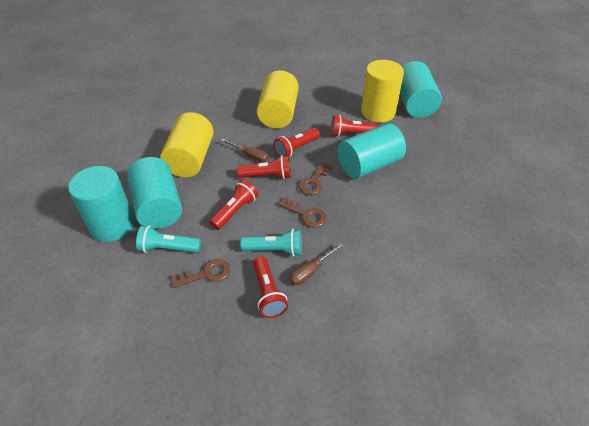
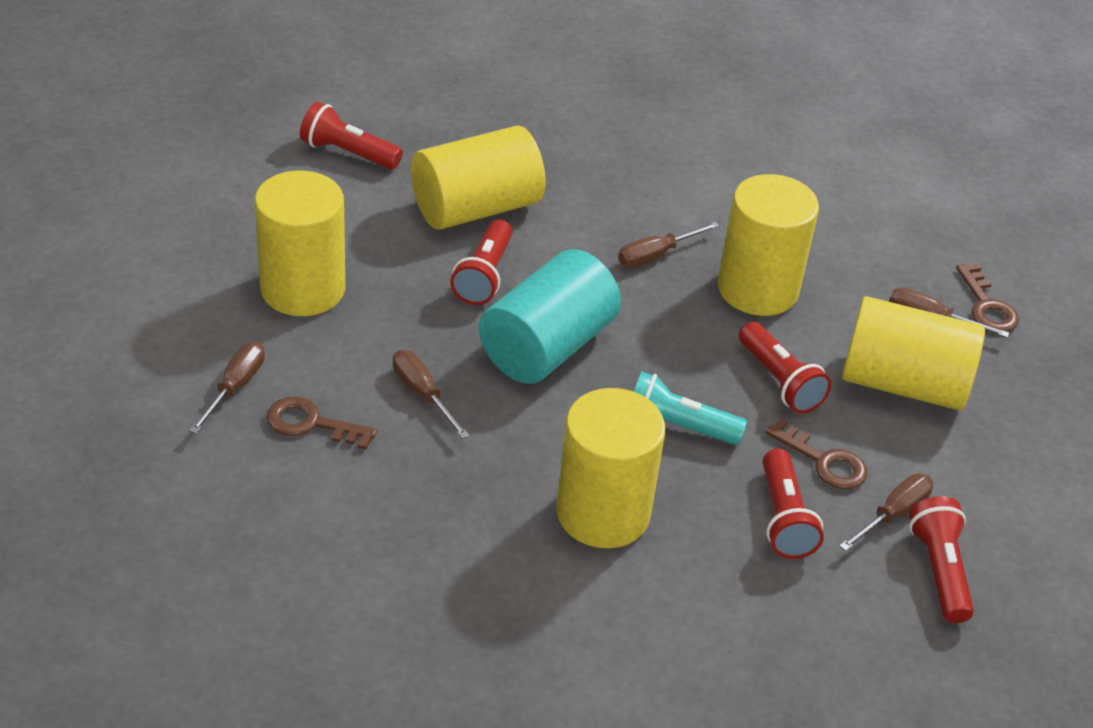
brown screwdriver: [221,139,269,163] [289,243,344,285] = 2 -> [189,342,265,434] [393,350,470,439] [618,222,720,267] [839,474,933,551] [889,287,1009,338] = 5
turquoise cylinder: [68,166,135,242] [127,157,182,229] [337,123,406,179] [400,61,442,118] = 4 -> [479,249,621,384] = 1
turquoise flashlight: [136,225,201,253] [240,229,302,256] = 2 -> [634,372,747,445] = 1
yellow cylinder: [160,112,214,178] [257,70,299,129] [361,60,404,122] = 3 -> [255,171,345,316] [411,126,546,230] [557,388,666,548] [718,174,819,316] [842,296,985,410] = 5

